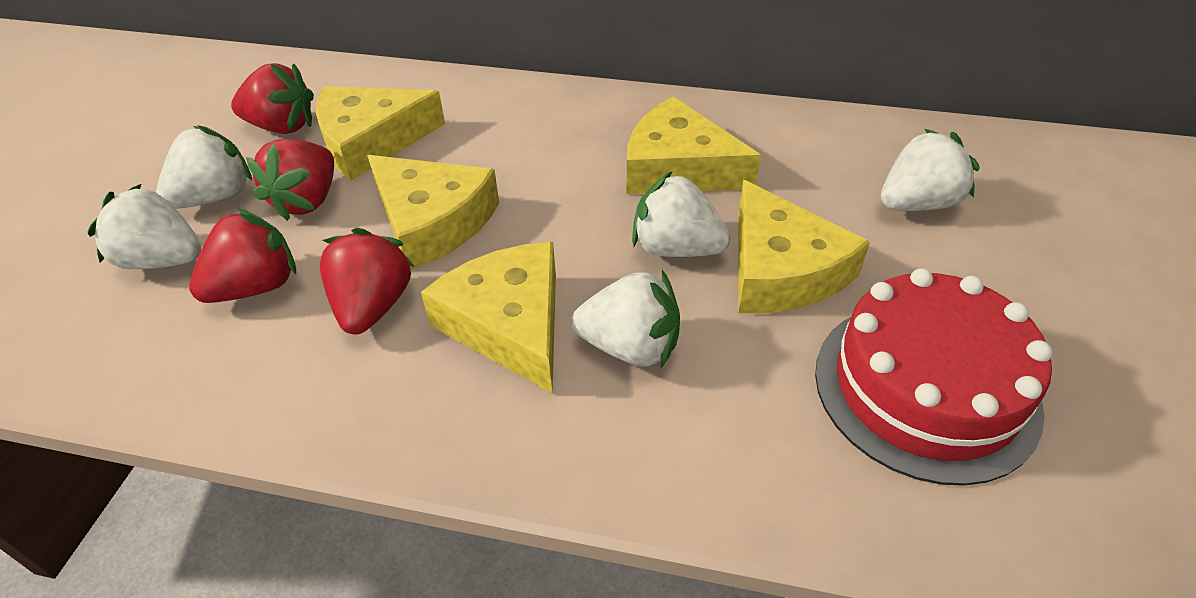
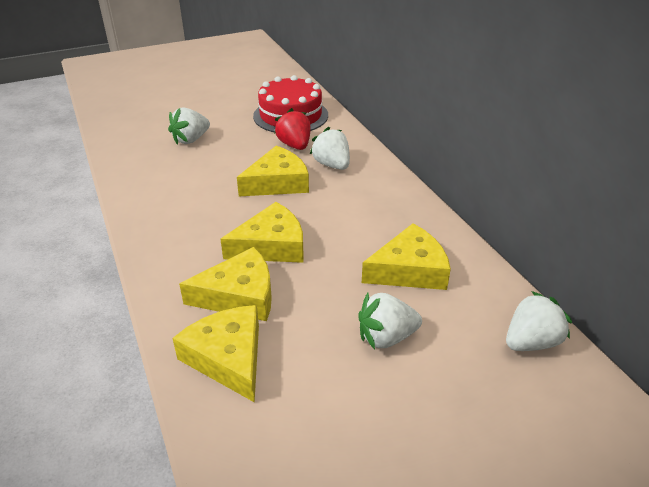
red strawberry: [189,209,296,303] [231,63,314,134] [246,139,334,221] [320,228,415,334] = 4 -> [274,108,311,150] = 1
white strawberry: [88,184,201,269] [156,125,252,209] [571,270,680,368] [632,171,731,257] [881,129,980,211] = 5 -> [168,107,210,145] [310,127,350,170] [358,293,422,349] [506,291,572,351] = 4

